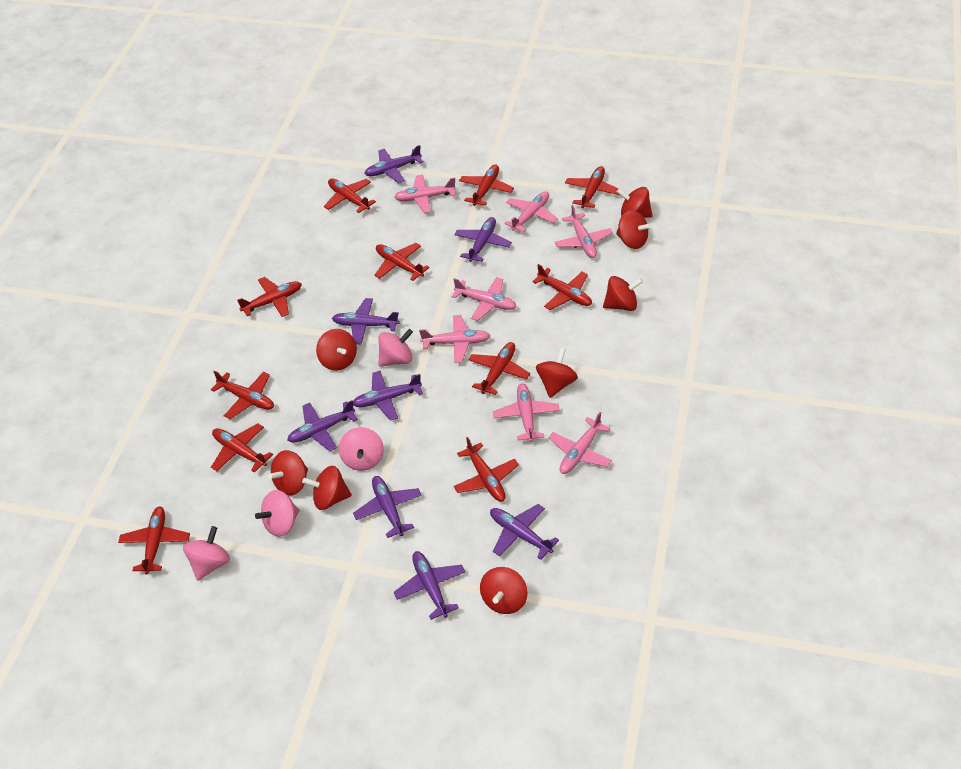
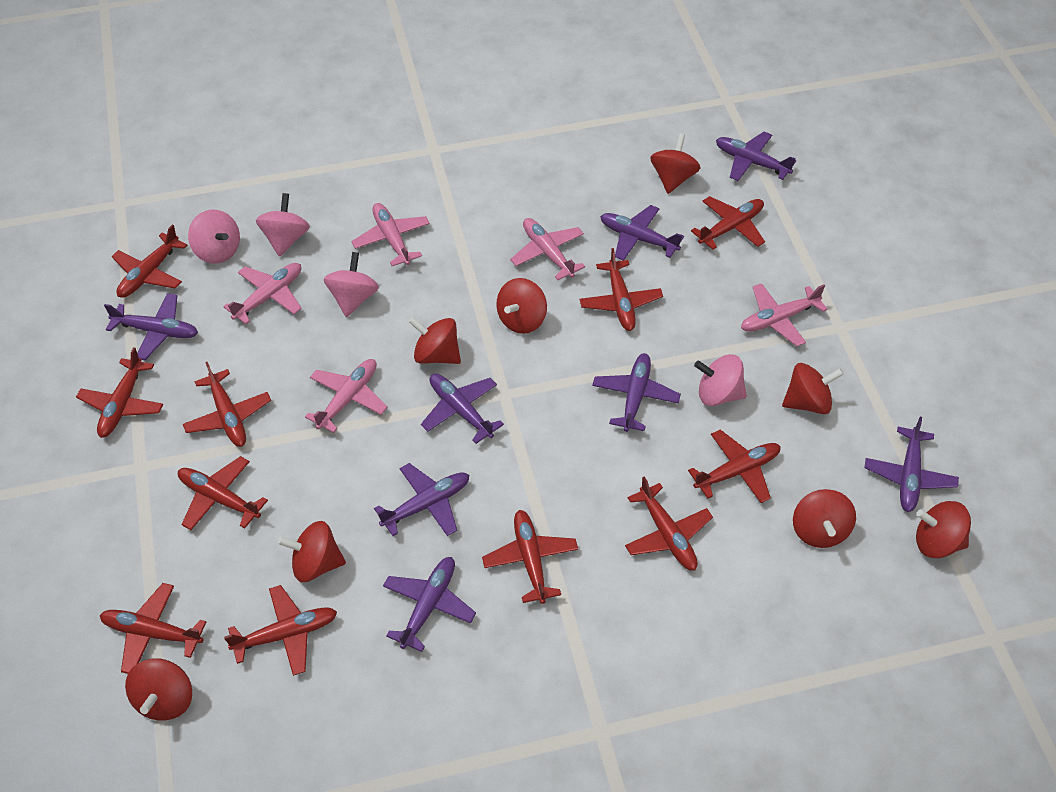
pink plane: [394,175,456,213] [419,315,491,363] [452,277,517,321] [493,384,560,442] [504,191,558,232] [549,412,612,474] [555,205,613,258] = 7 -> [223,263,302,324] [305,359,388,433] [351,203,430,266] [510,218,585,280] [741,283,828,346] = 5

